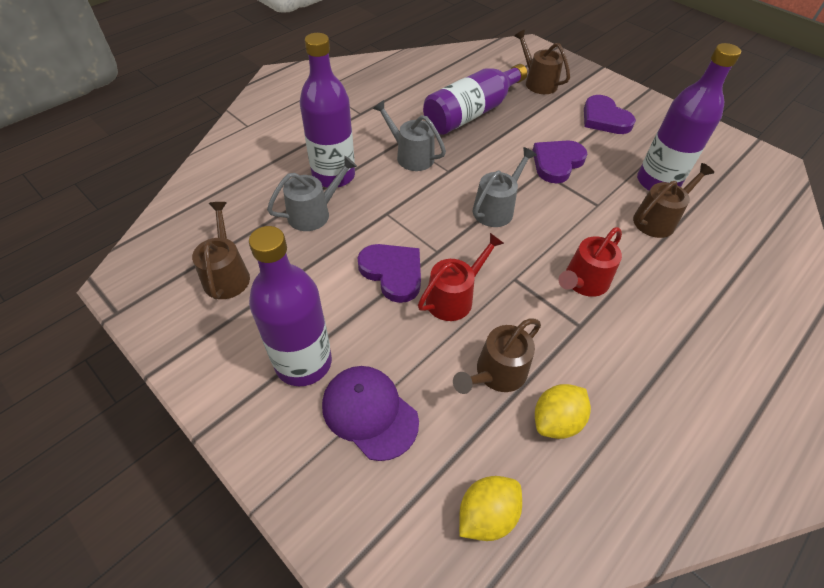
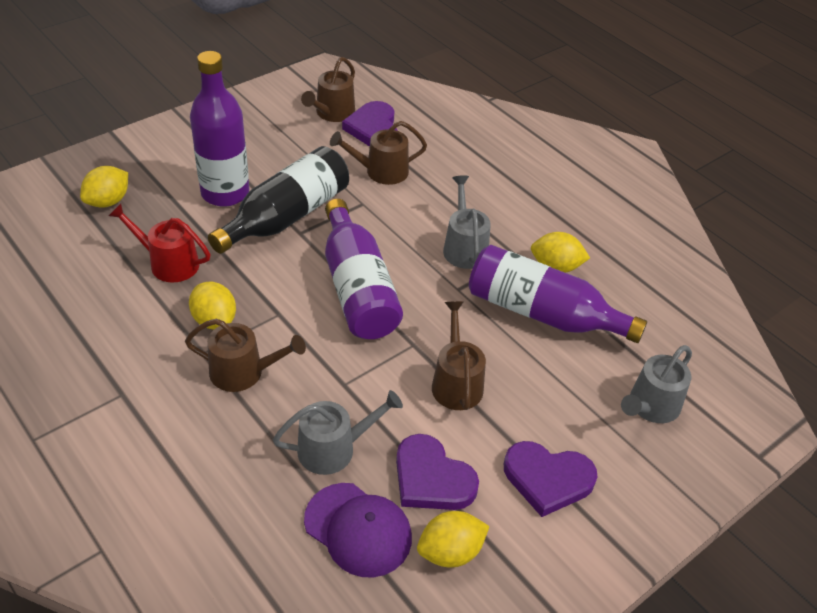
black bottle: none = 0 -> [208,146,349,254] = 1
purple bottle: [249,226,332,386] [300,33,355,188] [423,64,527,135] [637,43,741,191] = 4 -> [190,51,249,207] [325,199,403,339] [469,245,647,343] = 3
red watering can: [418,233,504,321] [558,227,622,297] = 2 -> [109,204,211,283] = 1
yellow lemon: [459,476,522,541] [535,384,591,439] = 2 -> [80,166,128,208] [189,282,236,330] [417,511,490,568] [531,232,590,273] = 4

